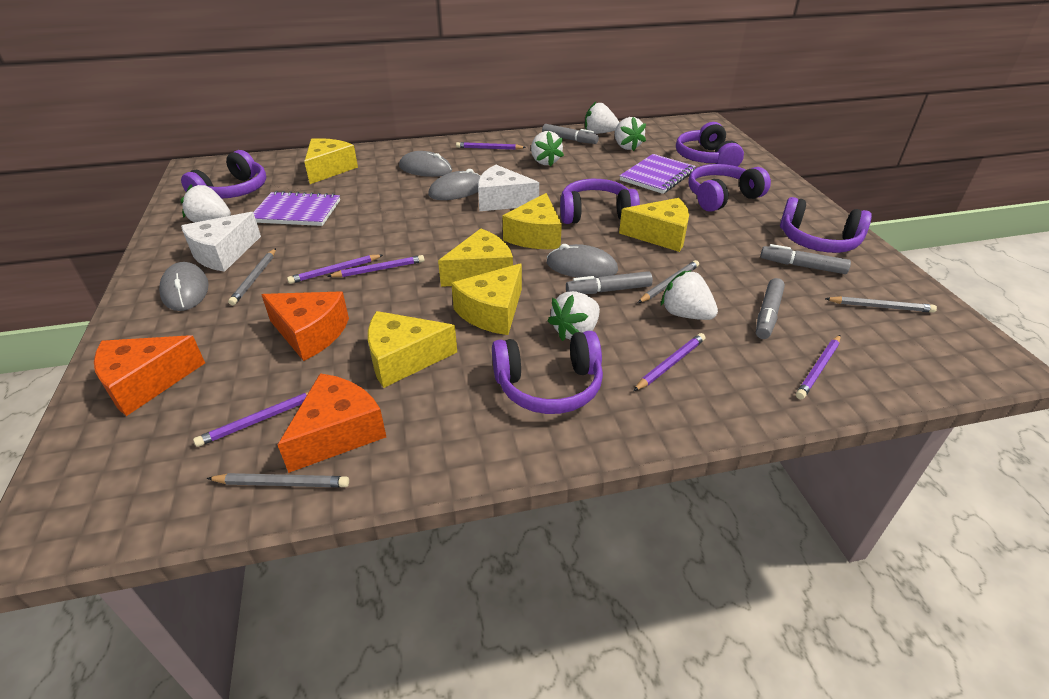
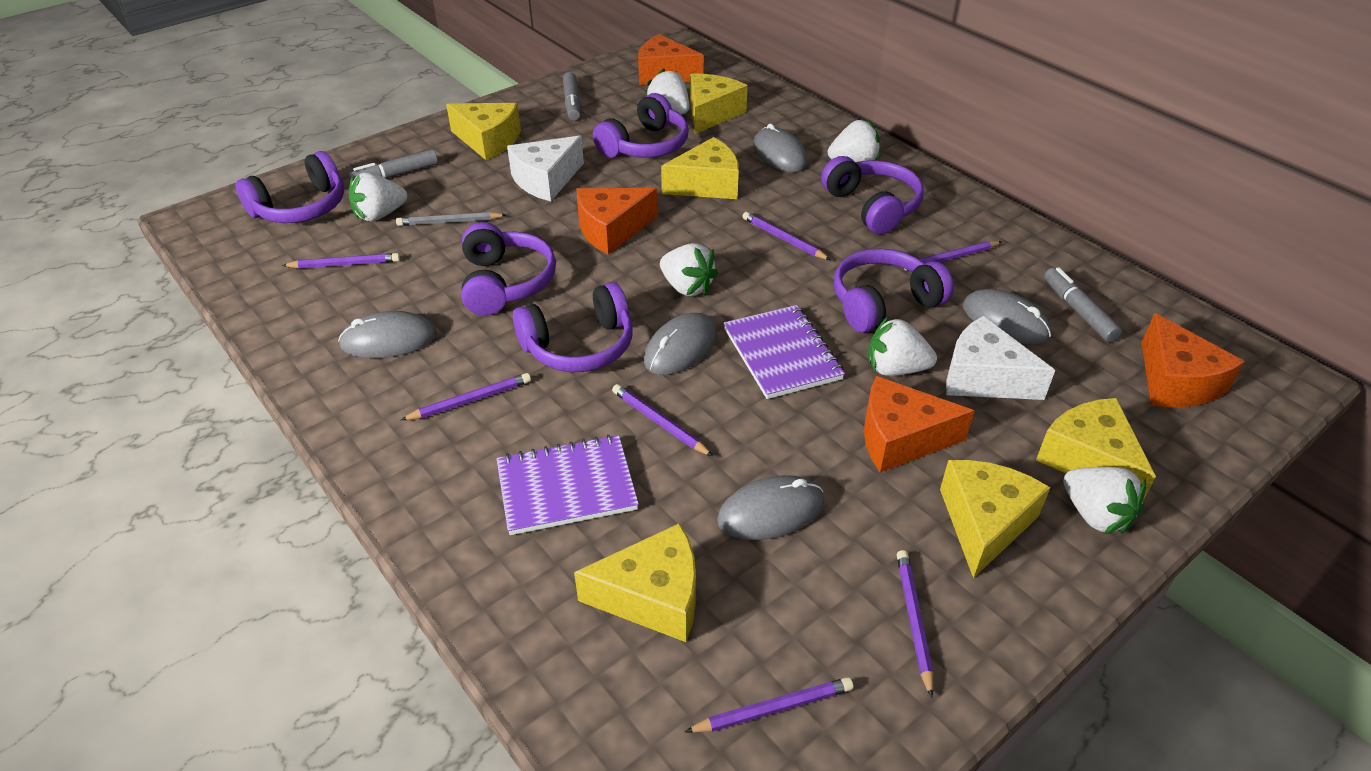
grey marker: [542,124,599,144] [566,271,653,294] [756,278,785,339] [760,244,851,274] = 4 -> [348,149,438,181] [563,72,581,120] [1044,267,1122,342] = 3
grey mouse: [159,262,209,311] [399,151,452,177] [428,169,480,200] [547,244,618,278] = 4 -> [338,311,437,358] [644,313,717,375] [717,475,824,540] [753,123,808,172] [963,289,1052,344] = 5
grey pencil: [207,473,349,487] [228,248,276,305] [638,260,699,303] [825,296,937,313] = 4 -> [396,212,506,226] = 1
orange cheese: [94,335,205,416] [261,291,349,361] [278,373,386,473] = 3 -> [576,188,657,255] [638,34,704,85] [864,376,975,472] [1142,313,1245,407] = 4
purple pencil: [193,392,309,447] [287,254,383,284] [327,255,424,277] [456,142,526,150] [633,333,705,391] [796,335,840,399] = 6 -> [282,253,400,269] [401,373,531,420] [612,384,713,456] [685,677,853,733] [742,212,831,260] [897,550,934,698] [904,241,1002,271] = 7

